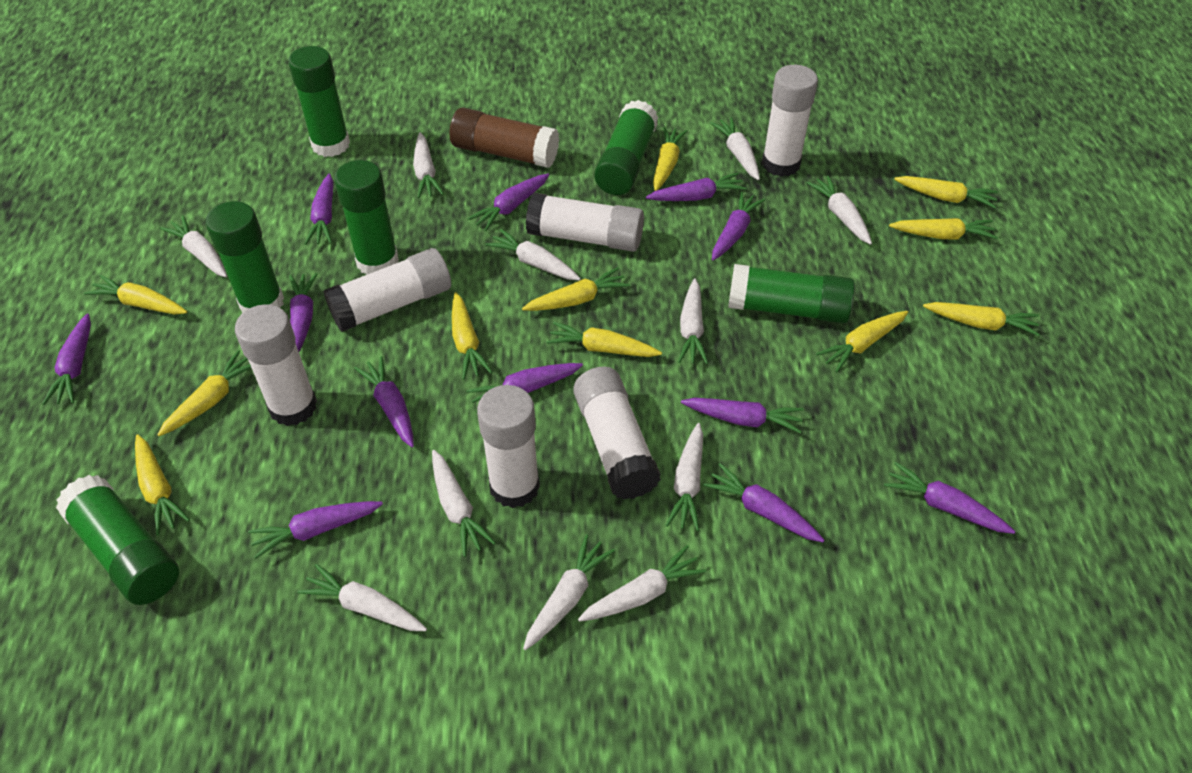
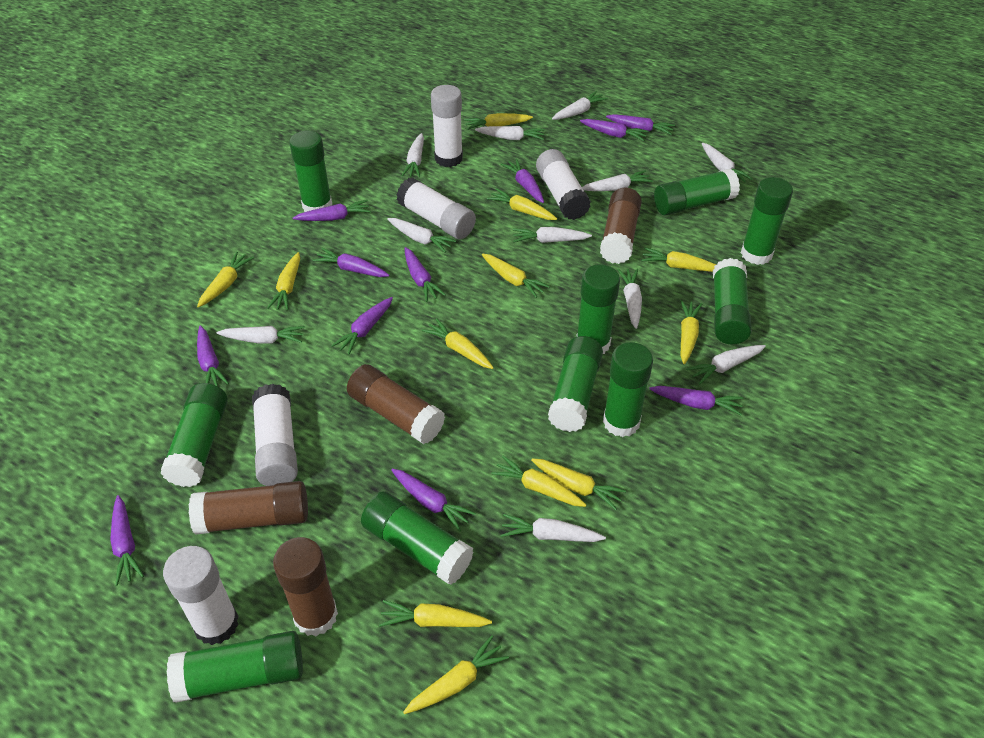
brown glue stick: [450,108,559,168] = 1 -> [189,481,308,535] [273,537,338,636] [347,364,445,444] [600,187,642,264] = 4
green glue stick: [56,475,179,605] [205,201,284,313] [288,46,350,157] [334,160,399,275] [594,100,658,195] [728,264,855,323] = 6 -> [161,383,228,487] [167,631,303,703] [289,130,332,212] [361,491,474,585] [548,336,603,432] [576,264,620,354] [603,342,653,437] [654,169,740,216] [713,258,752,344] [741,177,793,265] = 10
purple carrot: [42,314,91,405] [248,501,383,559] [289,273,317,352] [305,174,333,245] [354,356,414,447] [466,363,583,413] [467,173,549,231] [646,173,747,201] [681,398,803,433] [703,463,824,542] [712,192,765,260] [884,462,1015,534] = 12 -> [110,495,144,586] [197,326,229,386] [293,200,371,221] [313,248,389,277] [331,297,393,355] [391,468,476,532] [405,247,446,302] [501,159,544,203] [580,119,649,141] [606,114,675,135] [650,386,743,415] = 11
white glue stick: [235,304,317,426] [323,248,451,332] [477,385,540,508] [526,193,644,252] [573,367,661,499] [762,65,818,177] = 6 -> [163,546,239,645] [252,384,298,486] [397,177,476,239] [431,85,463,167] [536,149,591,220] = 5
yellow carrot: [84,275,187,315] [135,434,190,536] [157,350,251,436] [452,292,492,380] [522,267,630,311] [546,322,662,357] [653,127,687,191] [816,311,908,372] [889,218,998,240] [894,176,998,208] [923,302,1040,336] = 11 -> [197,252,254,307] [267,252,300,310] [379,600,492,627] [403,635,509,714] [422,318,493,369] [464,113,533,130] [482,253,550,298] [487,188,557,220] [491,456,586,507] [531,459,626,510] [641,248,716,272] [681,300,702,364] = 12

